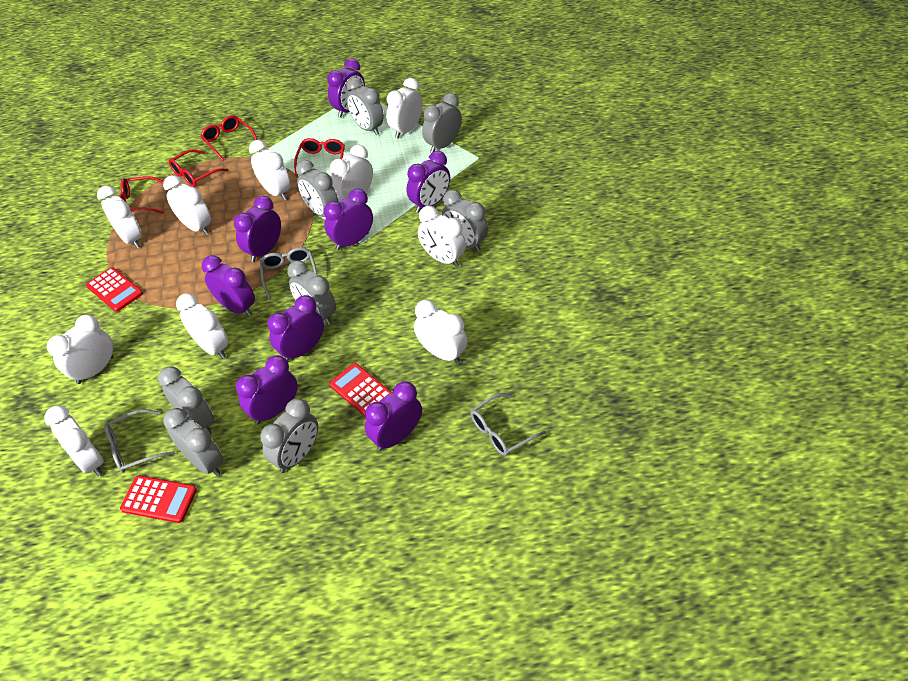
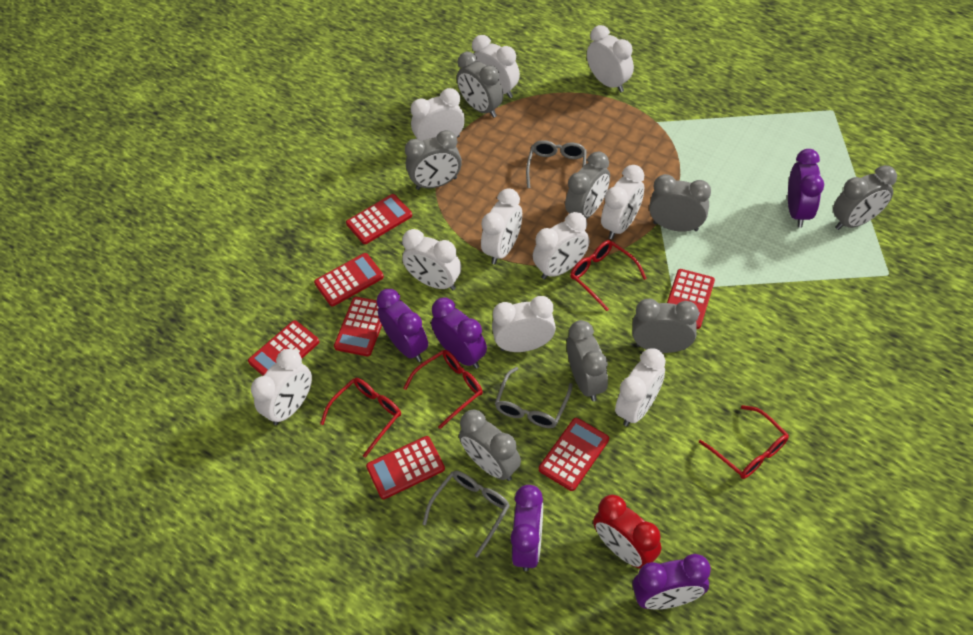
purple clock: [202,255,255,317] [234,196,281,262] [236,355,298,424] [267,295,324,361] [324,188,373,250] [327,59,365,118] [365,381,422,451] [407,151,450,213] = 8 -> [376,289,428,362] [431,297,487,369] [510,485,543,571] [632,554,711,610] [788,149,824,228] = 5
red calculator: [86,267,143,312] [120,476,197,523] [329,363,392,416] = 3 -> [248,320,319,376] [314,253,384,306] [334,297,382,356] [346,194,412,244] [366,436,445,499] [539,418,609,491] [667,269,715,329] = 7
red clock: none = 0 -> [593,495,661,569] = 1

